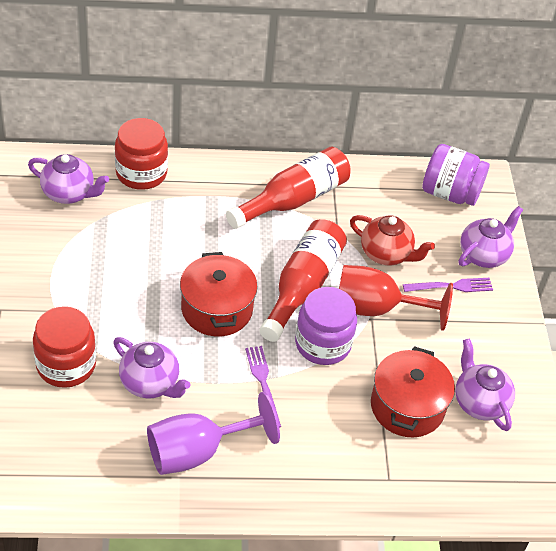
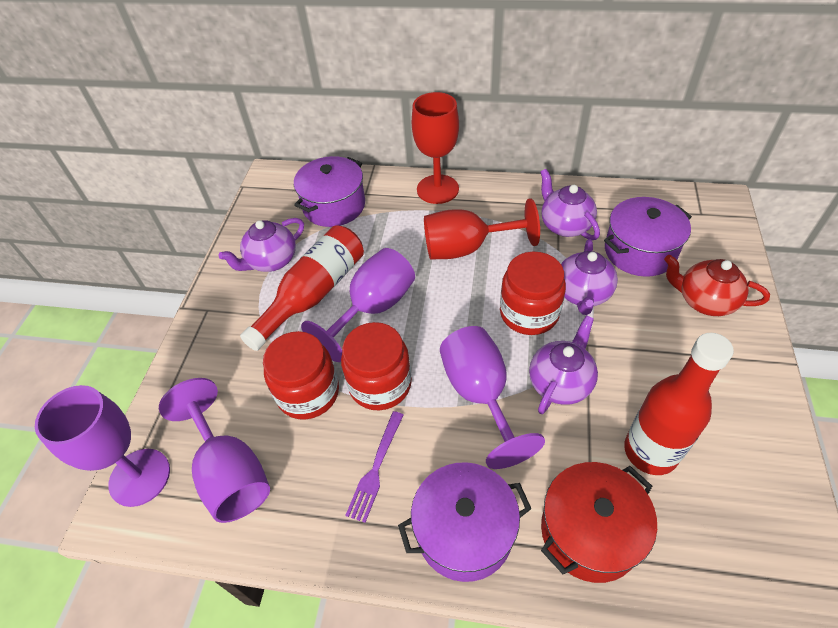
purple fork: [245,346,281,427] [403,278,493,292] = 2 -> [345,411,404,523] = 1
purple goblet: [147,392,280,475] = 1 -> [35,385,170,507] [159,378,270,523] [301,248,415,362] [440,326,545,469] = 4
purple jar: [295,287,357,365] [422,144,490,206] = 2 -> none = 0
purple pot: none = 0 -> [294,156,365,227] [398,462,531,582] [604,197,692,277] = 3
red goblet: [339,265,453,331] = 1 -> [412,92,459,204] [424,198,540,260] = 2
red jar: [33,306,96,388] [115,118,168,190] = 2 -> [263,331,339,420] [341,322,412,410] [500,252,566,335] = 3
red pot: [180,252,258,336] [371,346,455,437] = 2 -> [541,462,657,583] = 1

